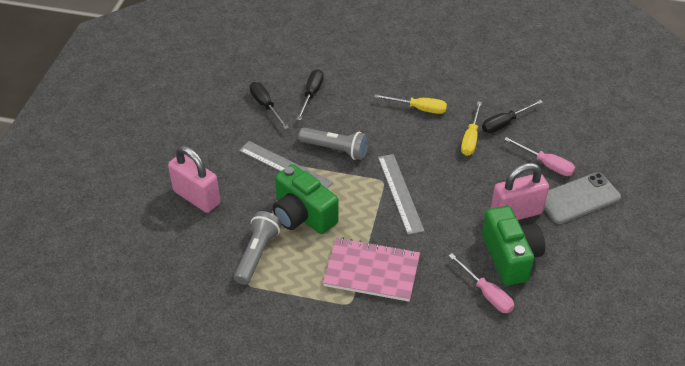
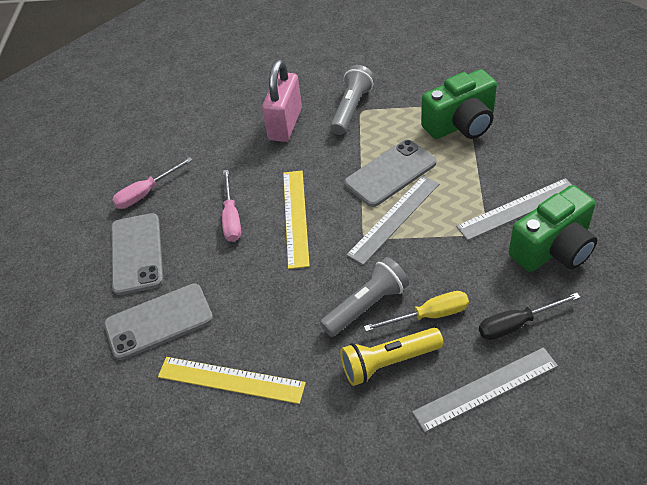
black screwdriver: [250,82,289,129] [296,69,324,120] [482,100,543,133] = 3 -> [479,293,581,340] = 1
grey phone: [544,172,621,224] = 1 -> [104,283,213,360] [111,213,163,295] [344,140,437,207] = 3
grey ruler: [239,141,333,189] [378,154,424,235] = 2 -> [346,176,439,265] [412,347,558,433] [456,178,572,241] = 3
pink notebook: [323,237,420,302] = 1 -> none = 0
pink padlock: [168,146,220,213] [491,163,549,220] = 2 -> [262,60,302,142] = 1
yellow flashlight: none = 0 -> [340,328,443,386] = 1
yellow ruler: none = 0 -> [158,357,306,404] [283,170,310,269] = 2
yellow screwdriver: [374,94,447,114] [461,102,482,156] = 2 -> [364,291,469,332] = 1

